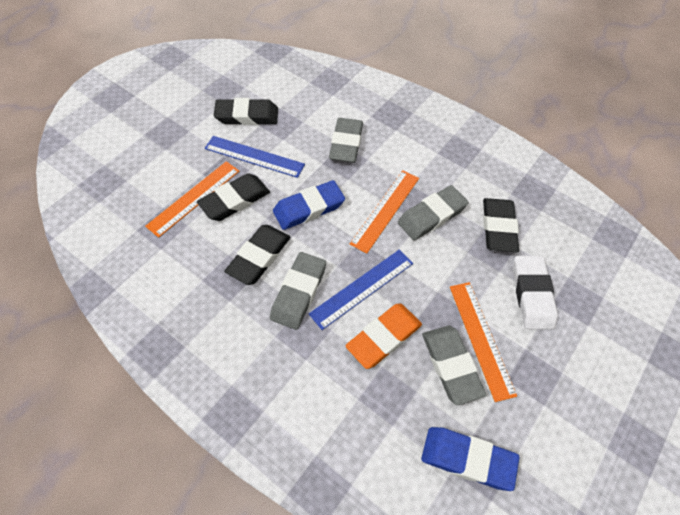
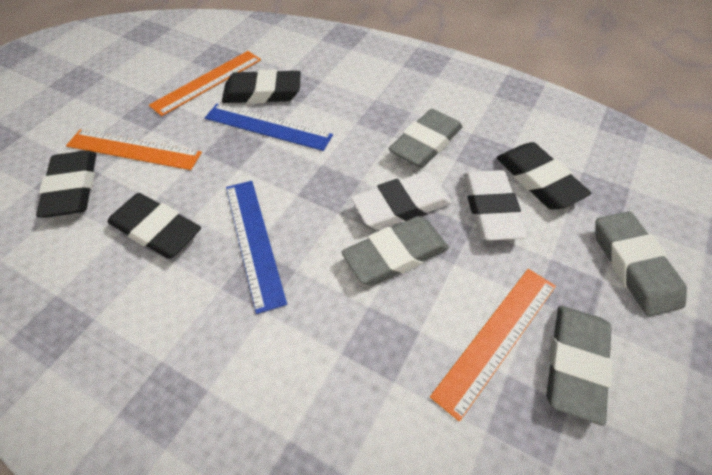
blue eraser: [273,180,345,230] [421,427,520,491] = 2 -> none = 0
orange eraser: [346,304,422,369] = 1 -> none = 0
white eraser: [513,256,558,329] = 1 -> [351,172,452,230] [464,170,527,241] = 2

